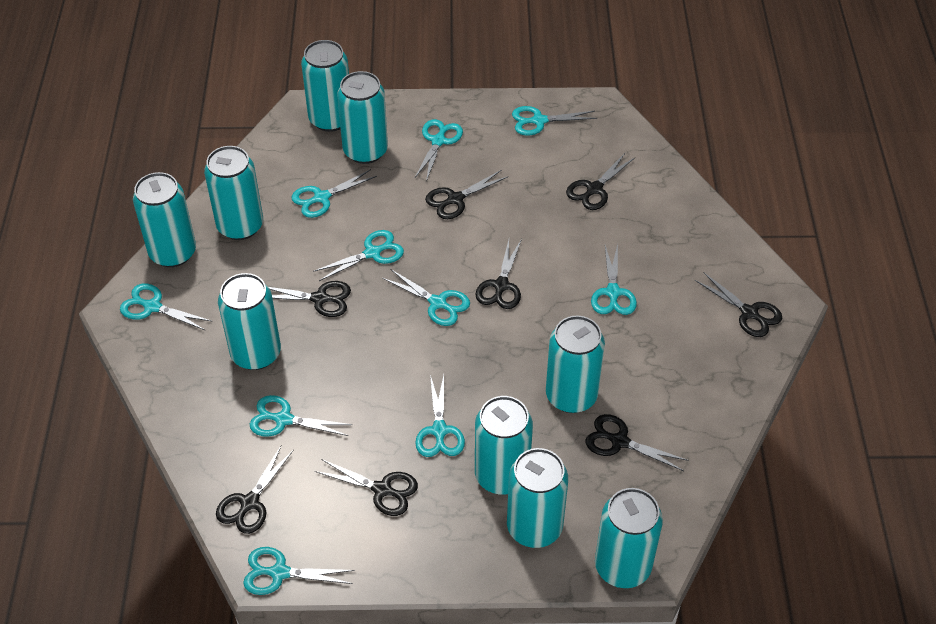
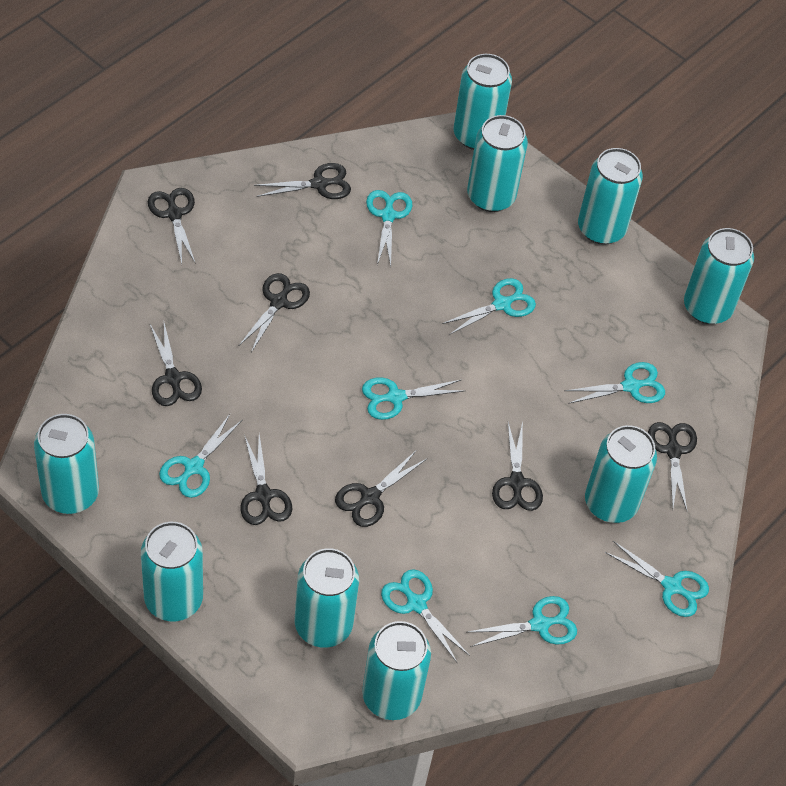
turquoise scissors: [120,284,213,331] [243,547,355,595] [250,395,352,437] [291,169,377,218] [313,230,404,281] [382,269,470,326] [414,119,463,182] [415,375,465,457] [512,106,597,135] [591,244,637,315] = 10 -> [159,413,242,498] [362,377,464,420] [366,190,412,266] [381,569,470,664] [442,278,536,335] [468,596,577,647] [564,362,665,404] [605,541,709,617] = 8

